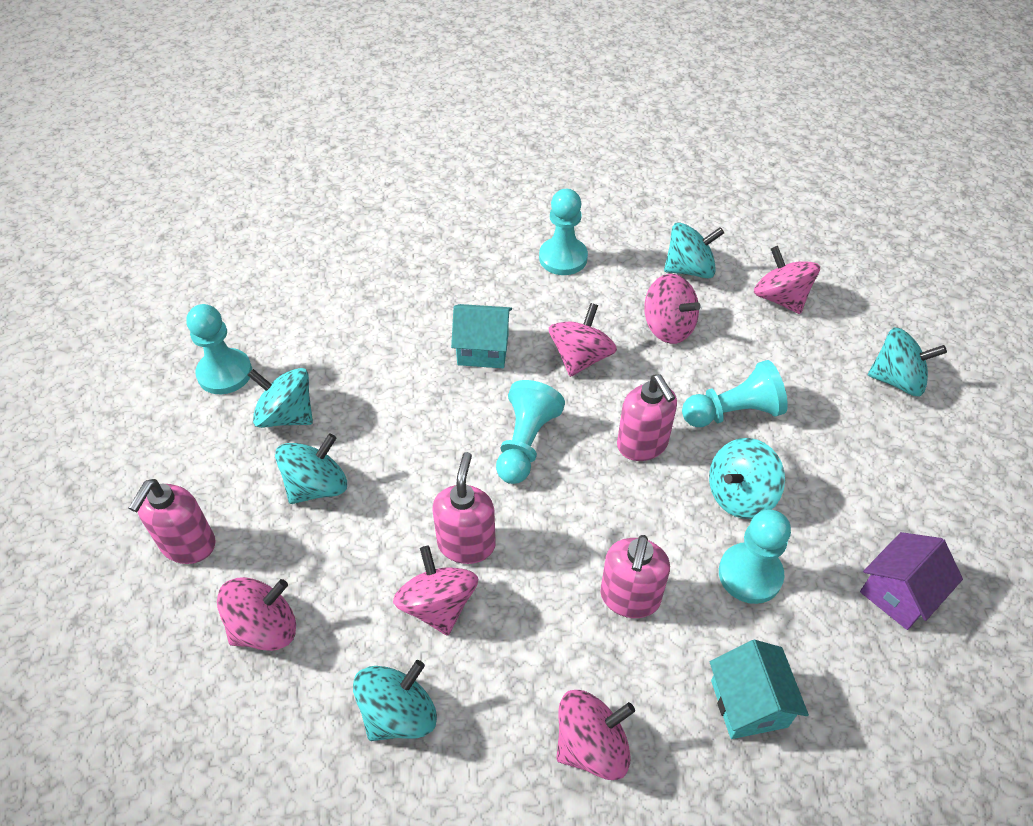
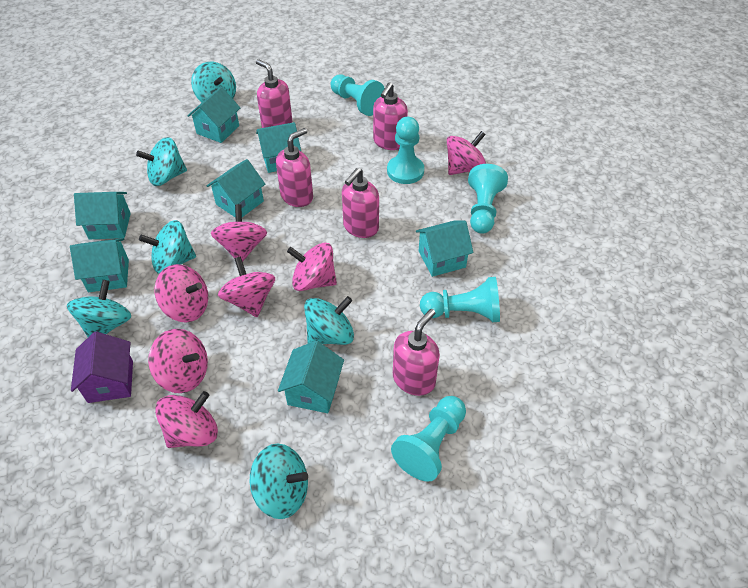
pink soap dispenser: [129,479,215,564] [432,452,496,564] [600,535,670,618] [617,375,677,461] = 4 -> [256,59,292,128] [276,128,313,207] [342,168,379,238] [373,82,408,150] [393,309,440,396] = 5
pink spinning top: [217,577,296,651] [393,546,478,636] [549,303,617,377] [556,690,635,780] [644,274,701,344] [754,246,820,314] = 6 -> [148,329,208,393] [154,264,208,323] [155,391,218,448] [211,204,267,262] [218,256,275,317] [287,242,337,291] [447,131,486,175] = 7
turquoise house: [451,304,512,368] [709,640,809,739] = 2 -> [70,238,129,292] [74,192,131,239] [187,87,240,143] [207,159,265,218] [256,122,301,173] [278,341,344,413] [416,221,473,277] = 7

